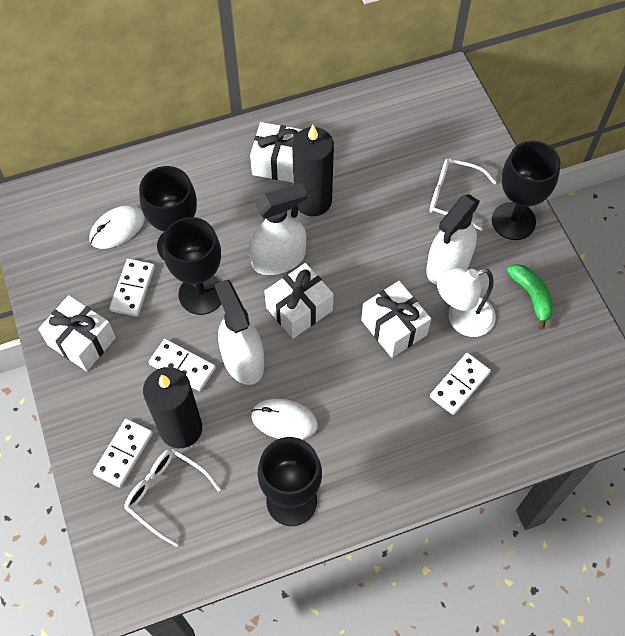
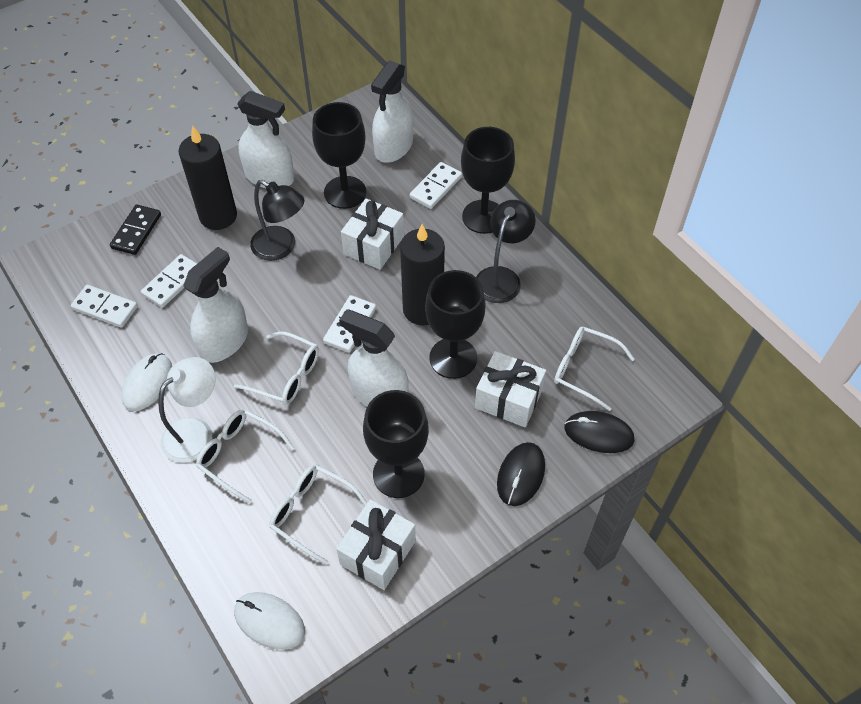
black domino: none = 0 -> [110,204,161,255] = 1
black lamp: none = 0 -> [250,180,304,261] [476,200,536,303] = 2
black mouse: none = 0 -> [497,442,545,506] [565,411,634,453] = 2
green banana: [507,264,554,330] = 1 -> none = 0
white gift: [38,295,116,371] [250,122,303,183] [264,263,334,339] [361,281,431,358] = 4 -> [336,499,416,590] [341,198,404,270] [475,351,546,427] = 3
white glasses: [124,448,221,547] [429,158,496,231] = 2 -> [196,409,295,504] [234,331,319,405] [270,465,368,565] [554,327,635,411] = 4
white spray bottle: [215,279,264,385] [249,183,307,275] [426,194,480,285] = 3 -> [183,247,248,363] [237,91,294,188] [339,309,409,406] [371,60,414,163] = 4

